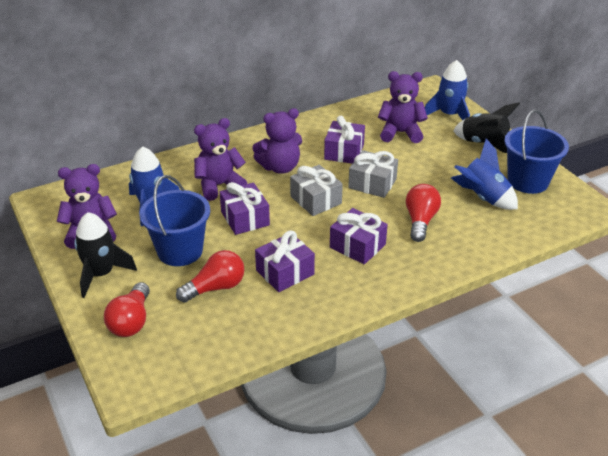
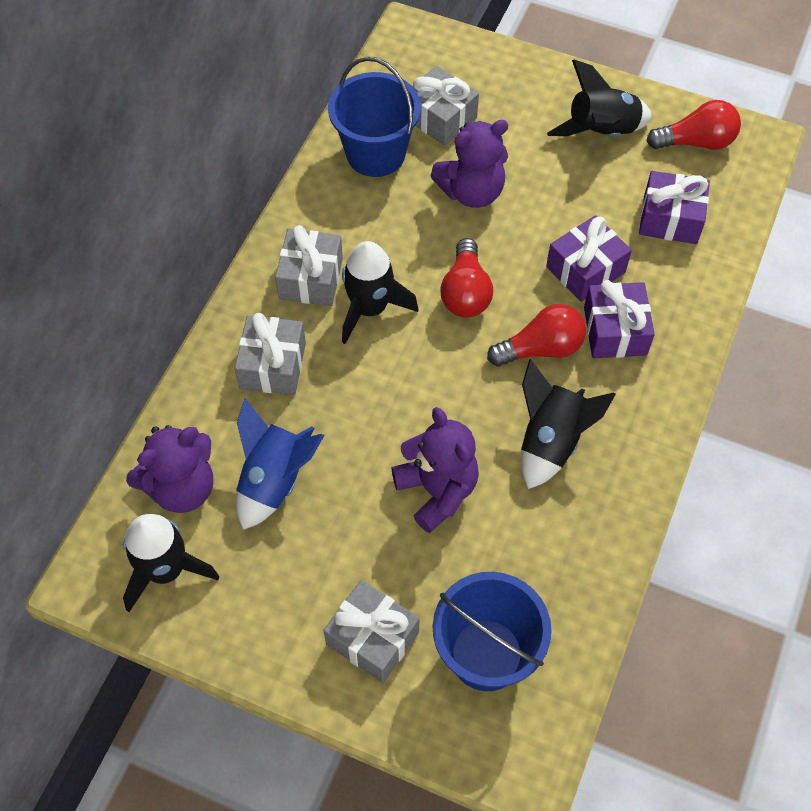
black rocket: [74,212,137,298] [453,102,520,153] = 2 -> [123,514,219,612] [342,241,418,344] [521,359,616,489] [547,60,652,137] = 4
blue rocket: [129,146,180,226] [425,60,470,120] [451,138,518,210] = 3 -> [236,398,325,530] = 1
grey gift: [290,165,343,216] [348,150,398,198] = 2 -> [234,313,306,395] [275,225,343,306] [324,580,419,683] [412,66,479,146] = 4
purple gift: [220,182,270,235] [255,230,315,292] [324,116,365,164] [330,208,388,264] = 4 -> [546,215,632,302] [584,280,655,358] [639,171,710,244] = 3
purple teddy bear: [57,164,117,249] [194,118,247,201] [252,108,302,174] [378,71,428,143] = 4 -> [126,425,213,513] [392,407,479,533] [430,120,508,208] = 3

